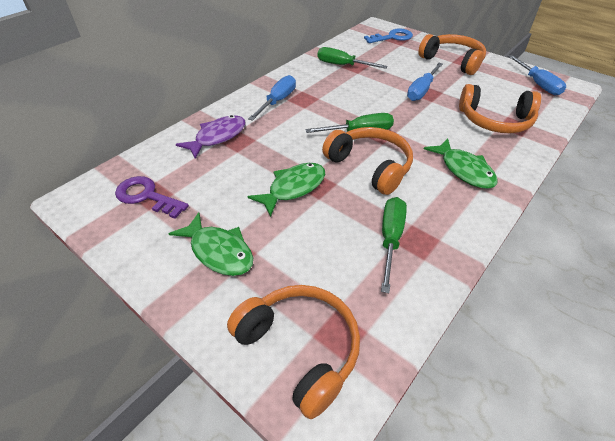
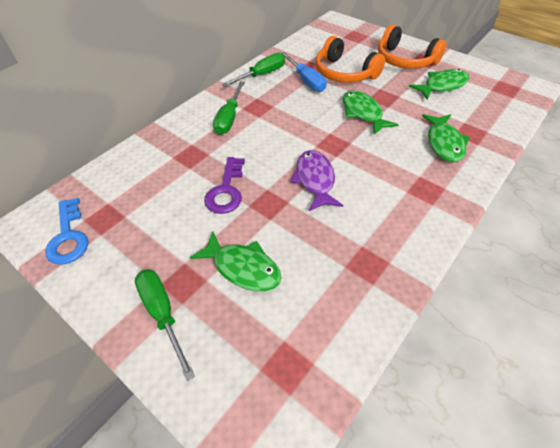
blue screwdriver: [248,75,296,121] [407,63,443,101] [508,55,566,95] = 3 -> [281,52,326,92] = 1
green fish: [169,212,253,276] [247,163,325,217] [424,138,498,189] = 3 -> [190,232,282,291] [343,90,398,134] [409,69,469,99] [422,114,470,162] = 4
orange headphones: [227,285,360,419] [322,127,413,195] [418,34,486,75] [459,84,541,133] = 4 -> [316,36,385,83] [378,25,446,69] = 2

